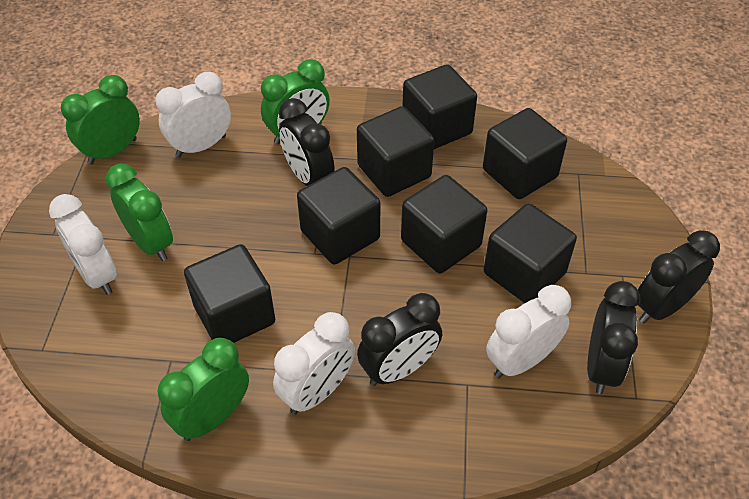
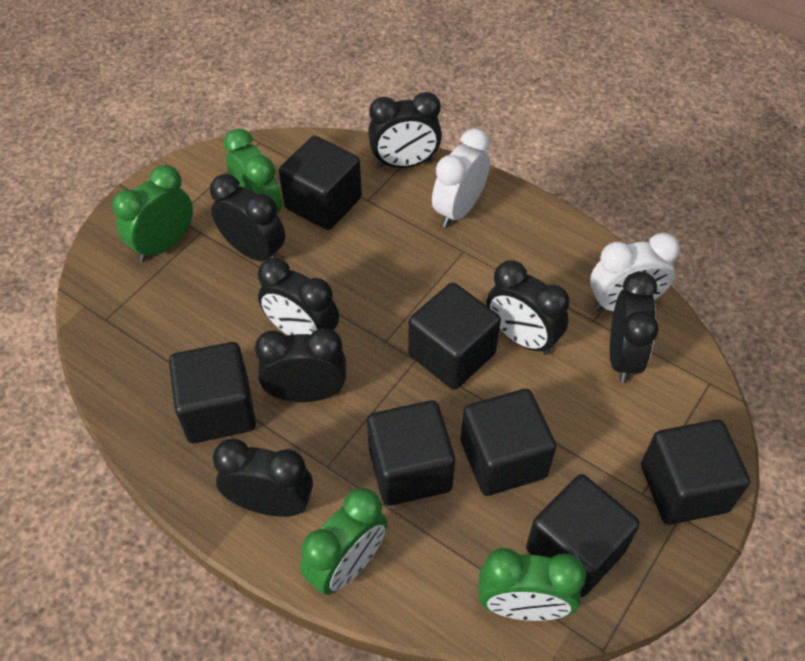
black clock: [279,98,334,186] [357,293,442,386] [587,281,640,394] [638,230,720,323] = 4 -> [210,174,285,261] [213,439,313,517] [255,328,346,402] [258,258,339,335] [368,92,442,168] [487,260,569,355] [610,271,658,383] = 7
white clock: [49,194,117,295] [156,72,231,157] [273,312,355,415] [486,285,571,378] = 4 -> [432,128,490,227] [590,233,680,311] = 2

